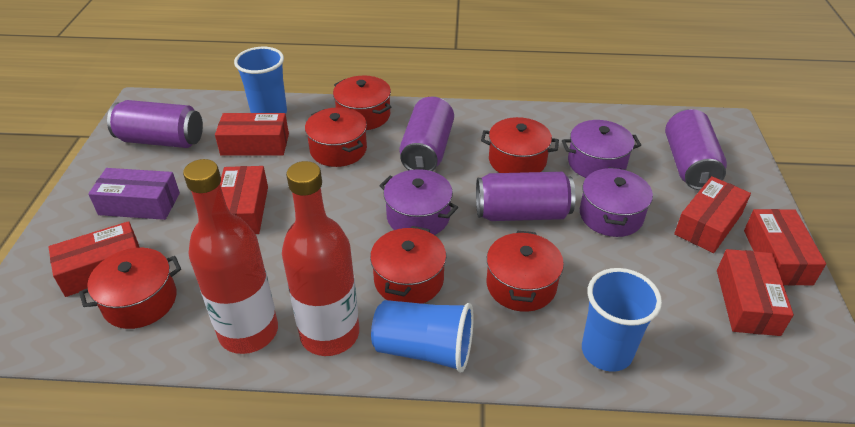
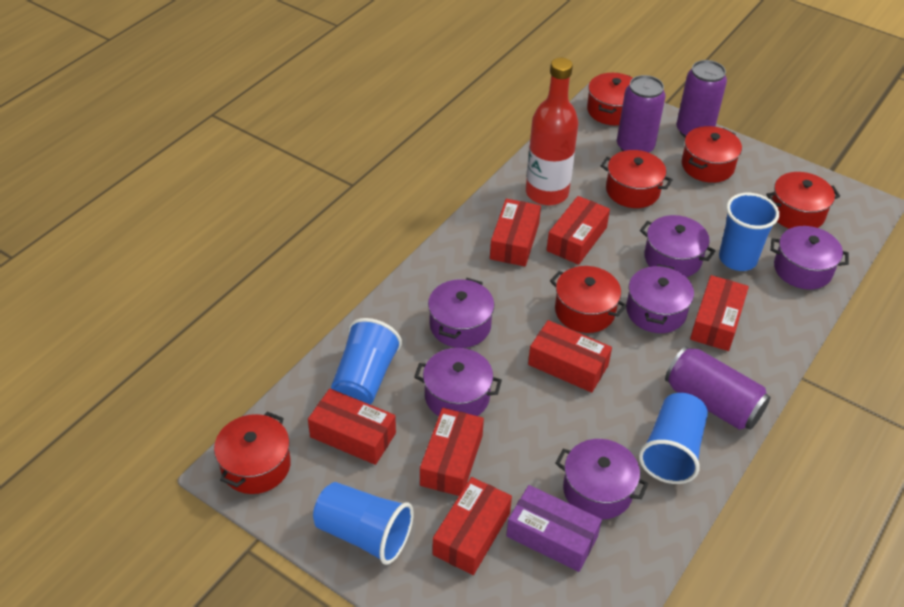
blue cup: [234,47,287,114] [371,300,473,373] [582,268,662,372] = 3 -> [313,482,414,565] [331,318,402,405] [639,393,708,484] [719,193,779,271] = 4
purple can: [107,100,203,148] [400,96,454,171] [476,172,576,221] [665,109,727,190] = 4 -> [617,75,666,153] [665,346,770,430] [677,60,727,138] = 3
purple pot: [379,169,458,235] [562,120,641,178] [580,167,653,237] = 3 -> [414,348,502,416] [428,278,494,348] [555,439,648,520] [626,264,694,333] [640,215,716,277] [771,226,849,290] = 6
red bottle: [183,159,278,354] [282,161,359,356] = 2 -> [526,58,578,205] = 1
red box: [48,221,140,297] [215,113,289,156] [220,166,268,234] [674,176,751,253] [717,249,794,336] [744,209,826,286] = 6 -> [308,388,396,465] [420,408,484,496] [432,477,512,575] [490,199,541,266] [528,320,612,393] [547,196,610,265] [690,275,749,351] = 7

